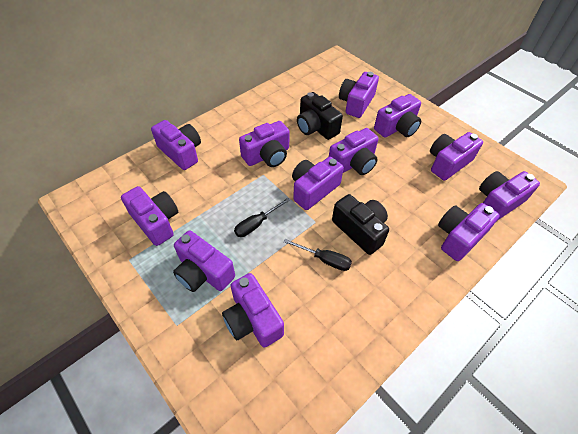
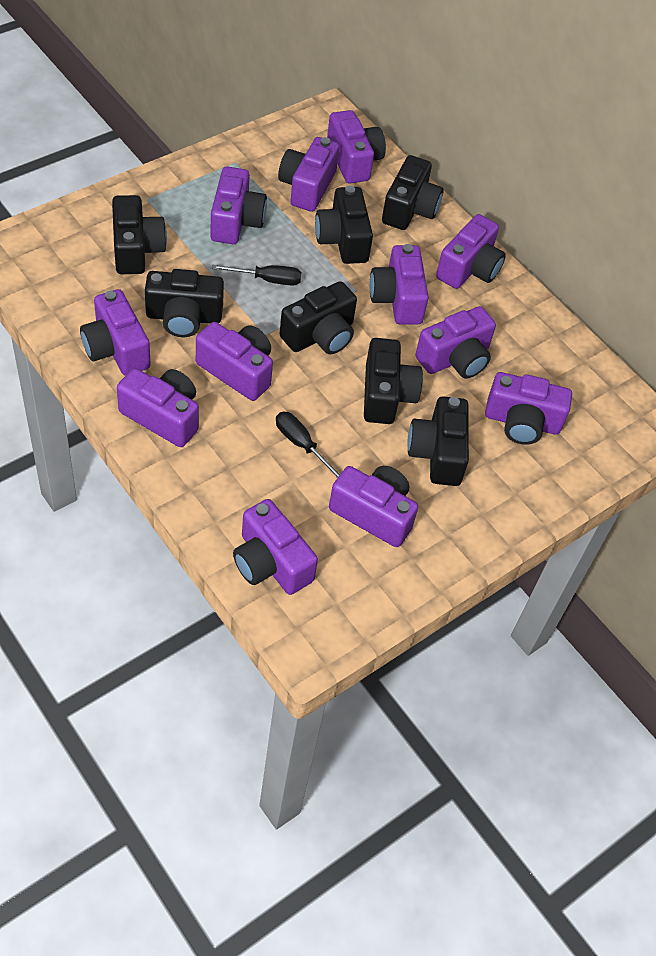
black camera: [297,92,343,140] [332,194,389,255] = 2 -> [112,195,167,274] [145,269,224,337] [280,281,357,354] [315,186,373,264] [364,338,423,424] [382,155,444,230] [407,396,469,486] = 7

